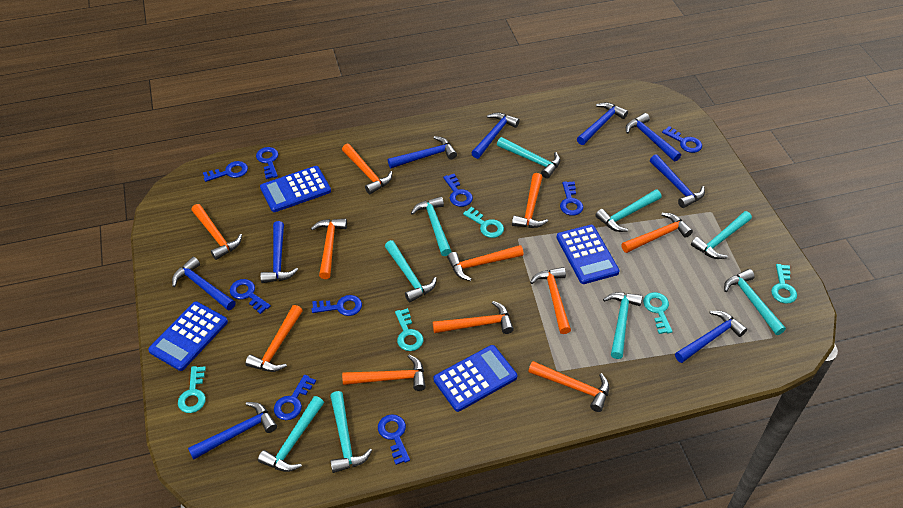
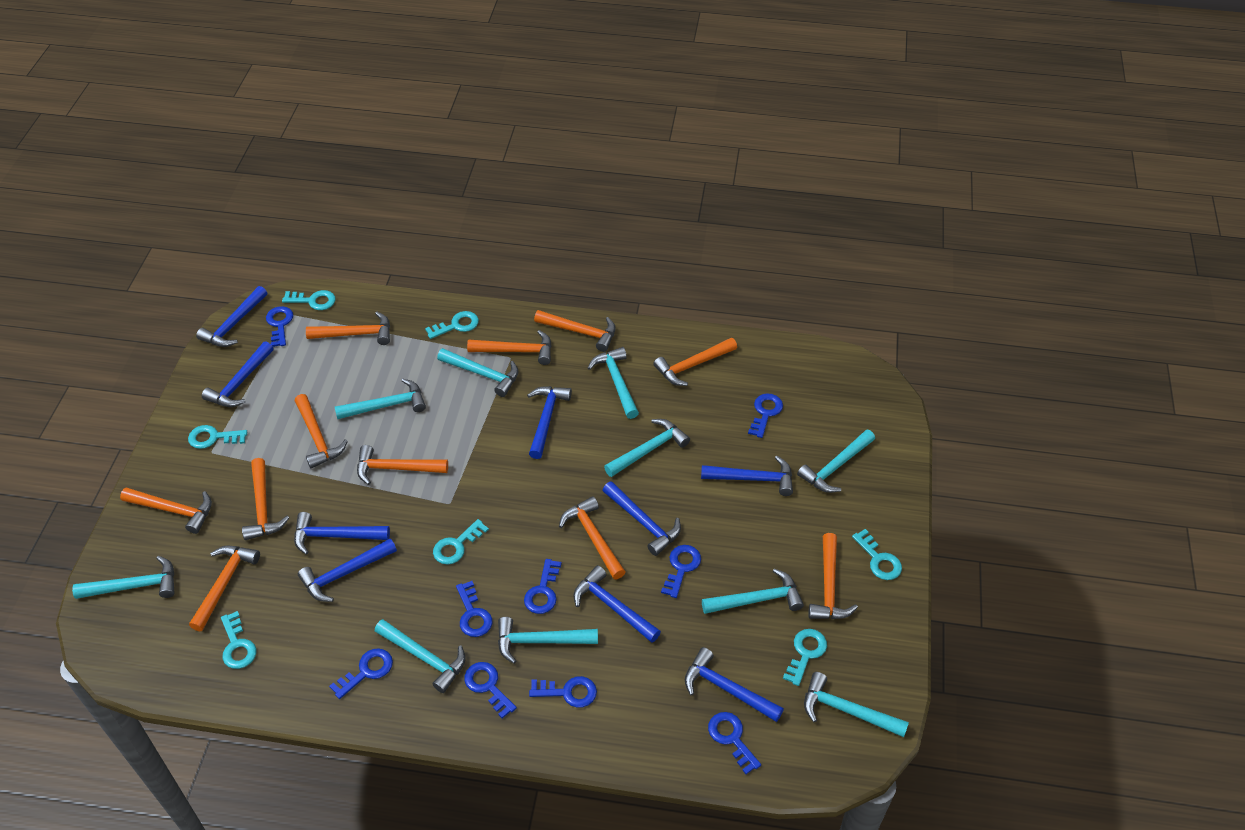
blue calculator: [148,301,228,371] [260,166,331,212] [433,345,517,412] [556,225,620,284] = 4 -> none = 0
turquoise hammer: [258,396,324,472] [330,391,372,473] [385,240,437,303] [411,197,452,256] [497,137,560,178] [595,189,661,232] [603,292,642,359] [691,211,752,259] [724,269,786,335] = 9 -> [72,556,175,599] [335,379,426,419] [375,619,465,693] [437,348,518,397] [498,617,598,664] [588,347,639,419] [604,419,690,477] [702,569,804,614] [797,429,875,493] [804,672,909,737] = 10
turquoise key: [178,366,206,413] [395,308,423,351] [463,207,504,238] [643,292,673,334] [771,264,797,304] = 5 -> [188,425,247,449] [221,611,256,669] [282,290,336,310] [425,311,479,339] [433,519,489,565] [783,629,827,686] [852,529,902,580] = 7

